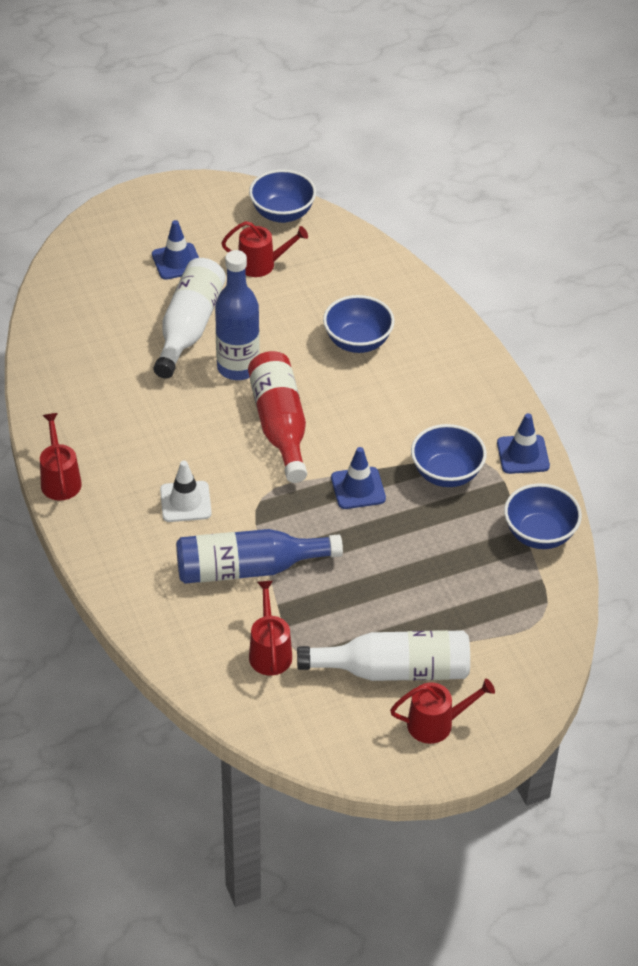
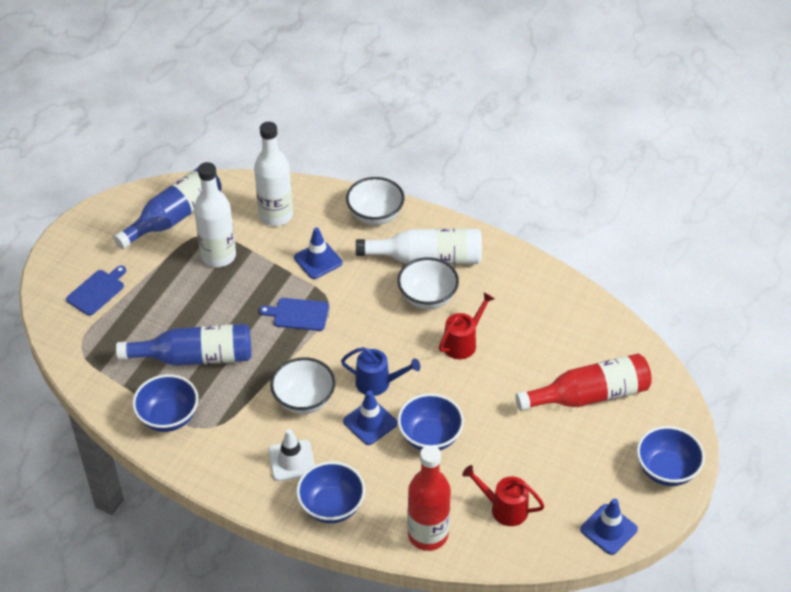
blue cutting board: none = 0 -> [66,266,126,316] [259,298,329,331] = 2
blue watering can: none = 0 -> [341,347,420,396] = 1
red bottle: [248,351,307,483] = 1 -> [407,445,451,551] [515,354,652,411] = 2
red watering can: [40,413,82,501] [221,221,308,277] [249,581,292,675] [390,679,495,744] = 4 -> [439,292,494,359] [462,465,544,526] = 2
white bottle: [153,258,226,379] [297,630,470,681] = 2 -> [194,162,236,267] [254,122,293,226] [356,228,482,265] = 3
white bowl: none = 0 -> [270,357,336,414] [346,177,405,225] [397,257,459,309] = 3

